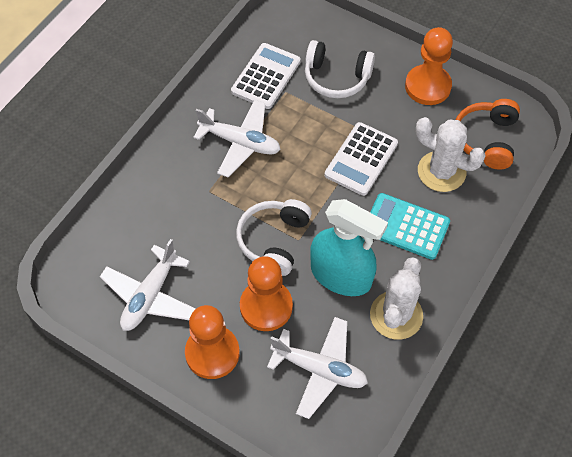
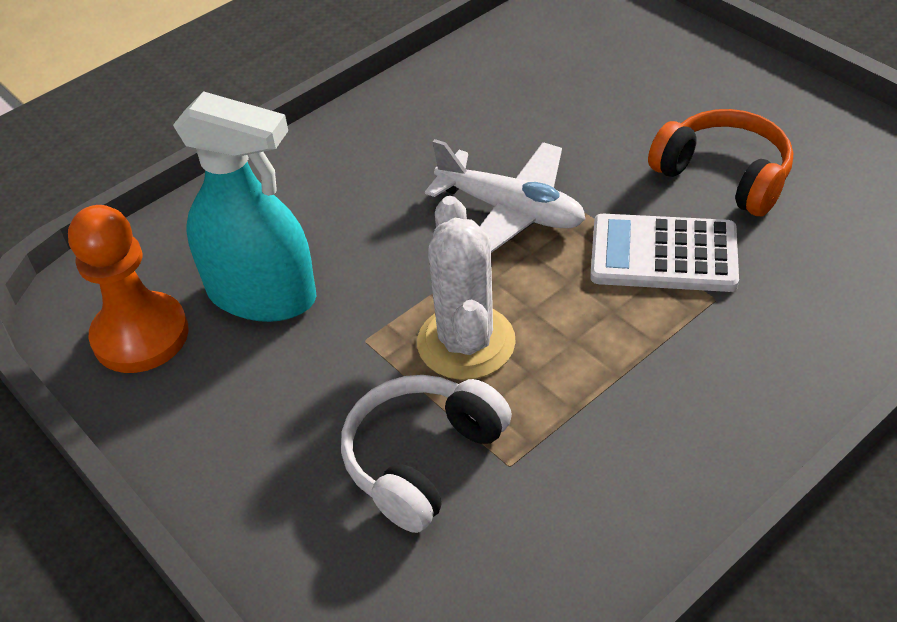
orange pawn: [185,305,240,379] [240,256,293,331] [405,27,453,105] = 3 -> [68,205,188,373] = 1
turquoise calculator: [370,193,450,260] = 1 -> none = 0
white cactus: [370,257,423,340] [416,117,486,192] = 2 -> [417,196,516,380] = 1
white calculator: [231,43,301,109] [325,122,398,196] = 2 -> [590,214,739,292] = 1
white headphones: [236,199,312,276] [305,40,375,98] = 2 -> [341,375,512,533] = 1
white plane: [100,239,196,331] [193,100,281,177] [267,317,368,419] = 3 -> [425,139,586,253] = 1

